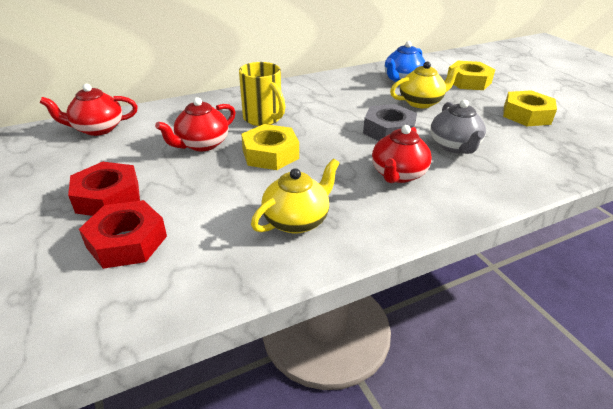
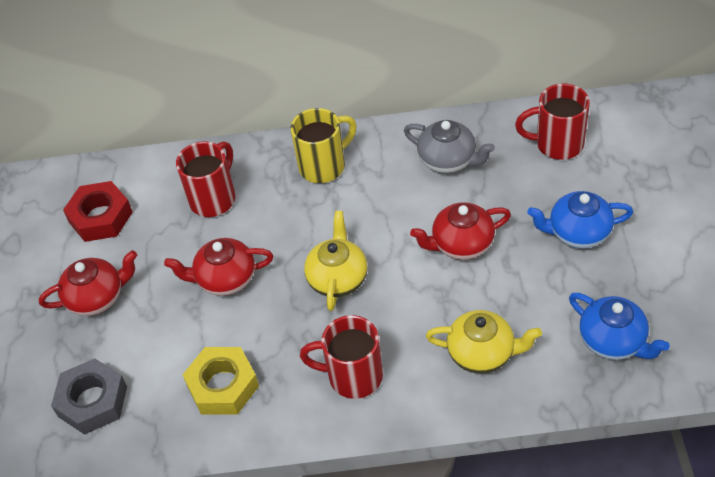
blue teapot: [385,41,425,82] = 1 -> [527,191,633,249] [569,293,670,360] = 2
red mug: none = 0 -> [176,141,235,217] [300,315,383,399] [515,84,590,160] = 3
red nut: [68,162,140,216] [79,200,167,269] = 2 -> [63,181,133,242] = 1
yellow nut: [241,124,299,170] [447,61,495,90] [503,90,557,126] = 3 -> [183,347,259,414] = 1

